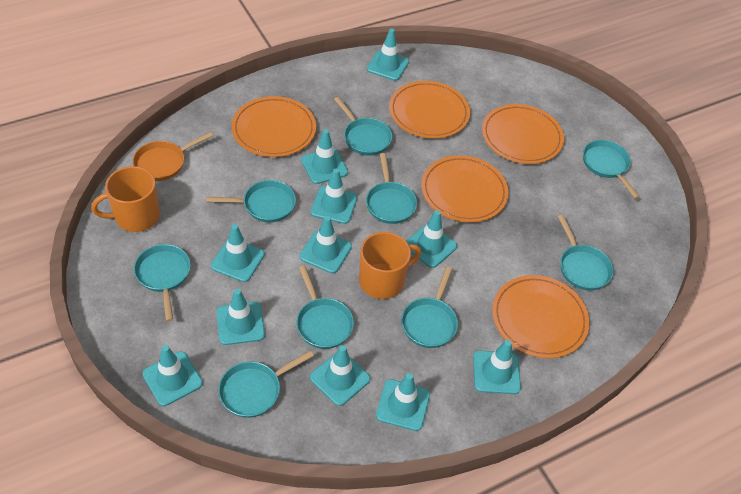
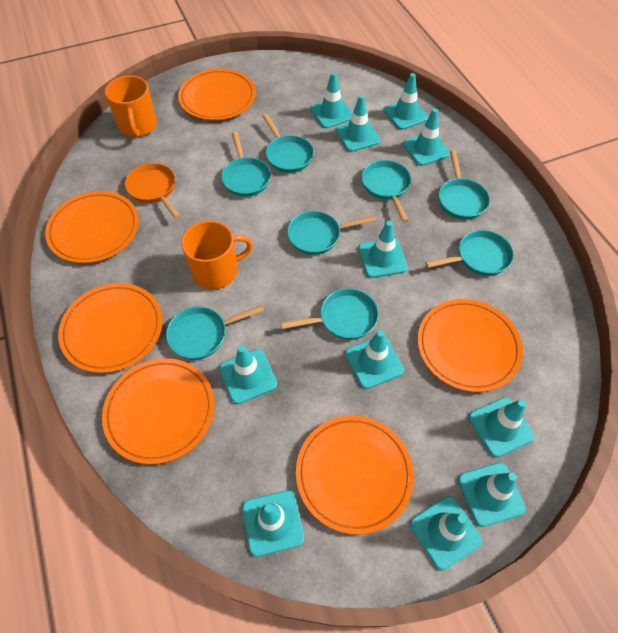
orange plate: [231,96,316,157] [389,81,470,139] [421,155,509,222] [482,104,564,164] [492,275,589,358] = 5 -> [45,191,139,263] [58,283,163,373] [102,358,215,464] [178,69,256,120] [296,415,414,535] [417,299,523,392] = 6
turquoise pan: [134,244,191,322] [206,180,296,222] [218,350,314,418] [296,266,354,349] [334,97,392,156] [366,153,417,224] [401,267,458,348] [558,215,613,290] [583,140,640,199] = 9 -> [166,305,264,360] [221,131,271,197] [262,114,314,173] [281,288,379,340] [287,211,376,255] [361,160,411,222] [425,230,514,276] [438,150,490,220] = 8

